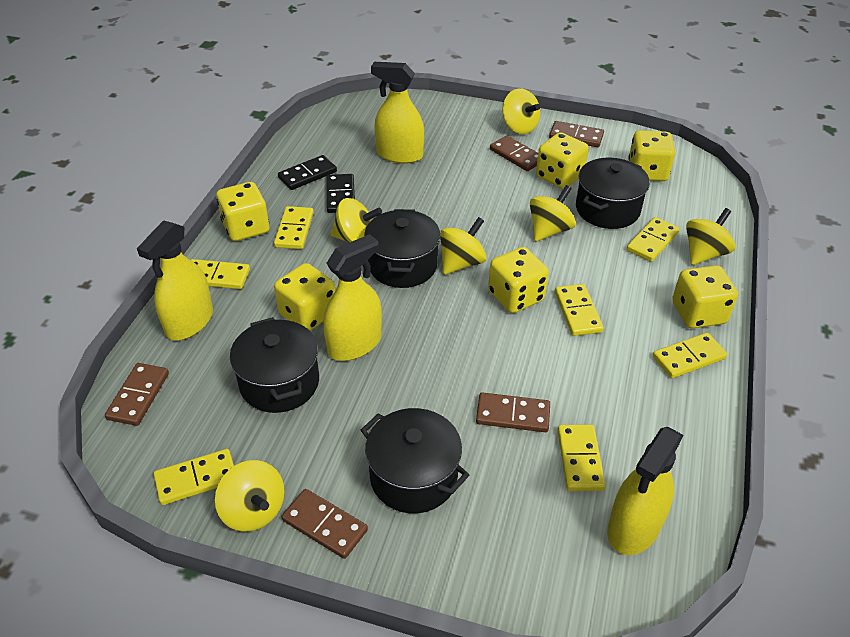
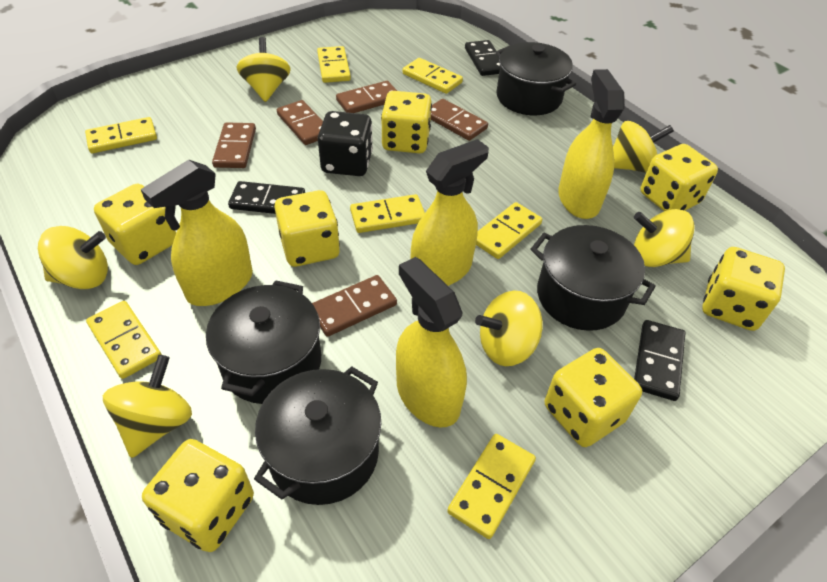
black dice: none = 0 -> [318,111,373,176] = 1
black domino: [278,155,337,190] [326,174,355,213] = 2 -> [228,181,305,214] [465,40,500,76] [634,320,686,401] = 3
yellow dice: [216,182,269,241] [274,263,335,331] [488,247,549,313] [536,132,589,189] [628,130,675,181] [672,265,738,328] = 6 -> [94,183,176,265] [142,439,254,552] [274,190,340,267] [381,91,432,153] [545,348,642,447] [640,144,718,211] [702,247,785,331] = 7

